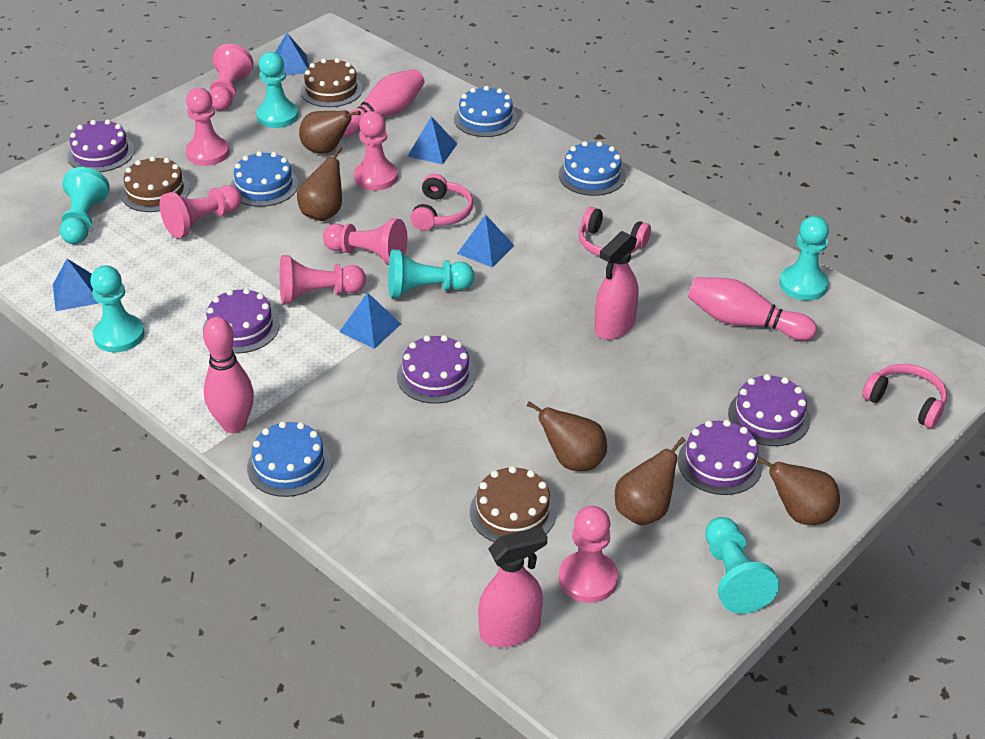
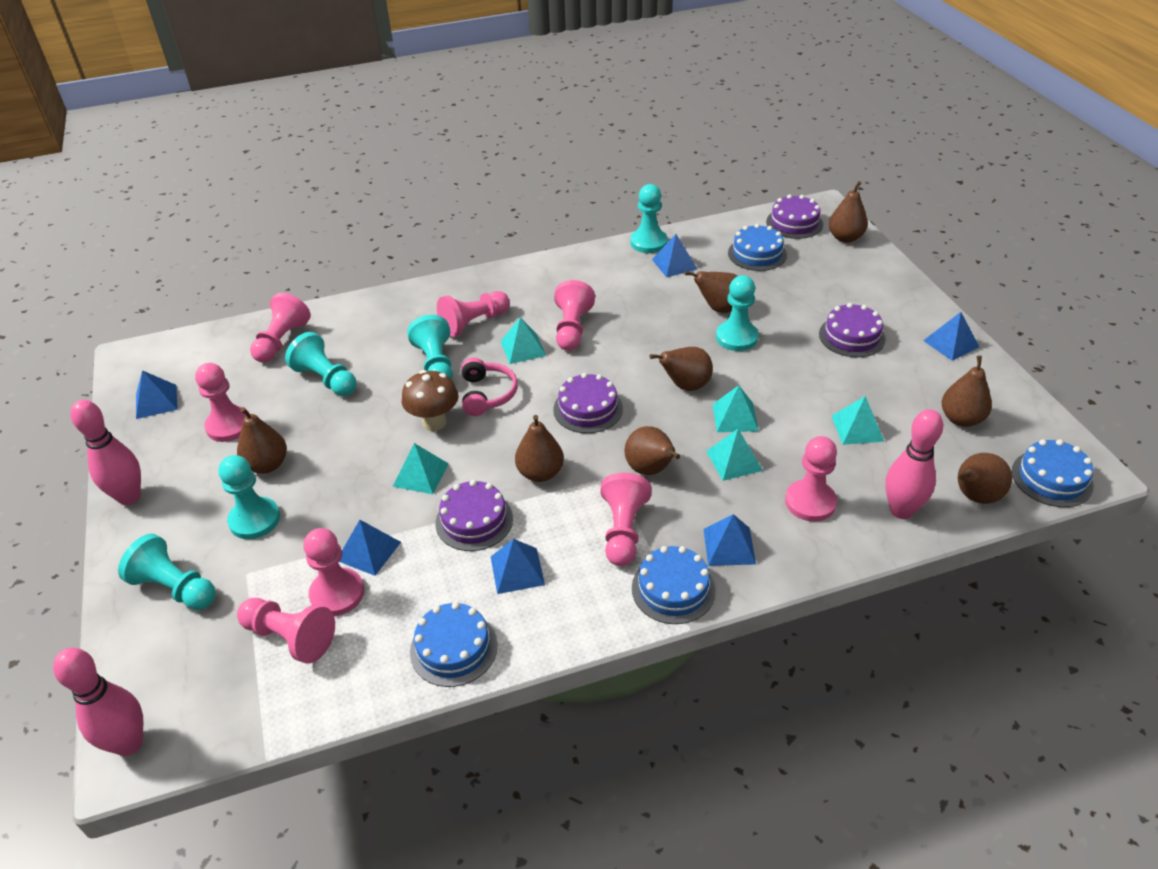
blue pyramid: [53,259,99,311] [275,33,309,75] [339,293,401,349] [407,116,457,164] [457,215,514,268] = 5 -> [136,370,178,419] [339,520,401,576] [491,539,545,594] [652,234,697,278] [703,514,756,566] [923,312,979,361] = 6
brown cake: [121,156,190,212] [300,58,363,107] [470,466,557,542] = 3 -> none = 0
brown mushroom: none = 0 -> [402,370,458,431] = 1
brown pear: [297,146,342,221] [299,110,361,154] [526,401,607,471] [615,437,686,525] [757,457,840,525] = 5 -> [237,407,287,474] [515,415,564,482] [625,426,680,475] [650,347,713,391] [685,271,737,313] [829,181,868,243] [942,355,992,427] [958,453,1012,504] = 8
pink headphones: [411,174,473,230] [579,207,651,256] [862,364,947,428] = 3 -> [461,358,518,416] = 1
pink pawn: [160,185,242,239] [186,88,230,166] [209,44,253,111] [280,255,366,304] [323,218,407,265] [354,111,398,191] [559,506,618,603] = 7 -> [195,363,250,442] [237,598,335,664] [250,293,311,363] [303,528,364,616] [437,291,510,337] [554,280,595,351] [600,473,651,566] [785,436,837,522] = 8
pink spray bottle: [478,527,547,647] [595,231,638,340] = 2 -> none = 0
purple cake: [67,120,135,172] [203,288,280,354] [397,335,476,404] [678,420,762,495] [728,374,810,446] = 5 -> [435,480,513,551] [553,373,623,433] [766,194,823,239] [819,303,886,358] = 4
turquoise pyramid: none = 0 -> [392,443,449,494] [500,317,546,364] [706,429,763,481] [712,385,759,432] [832,396,885,445] = 5

